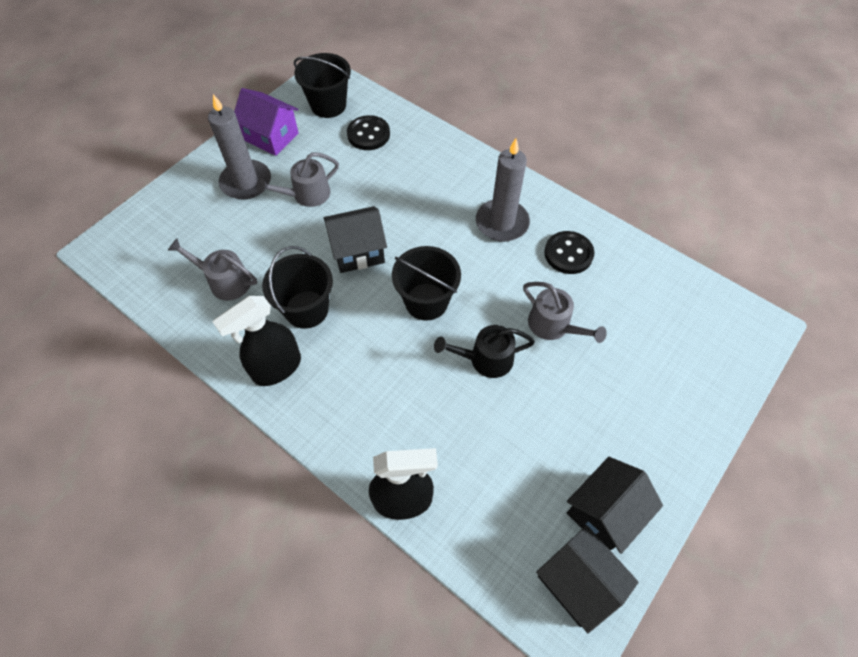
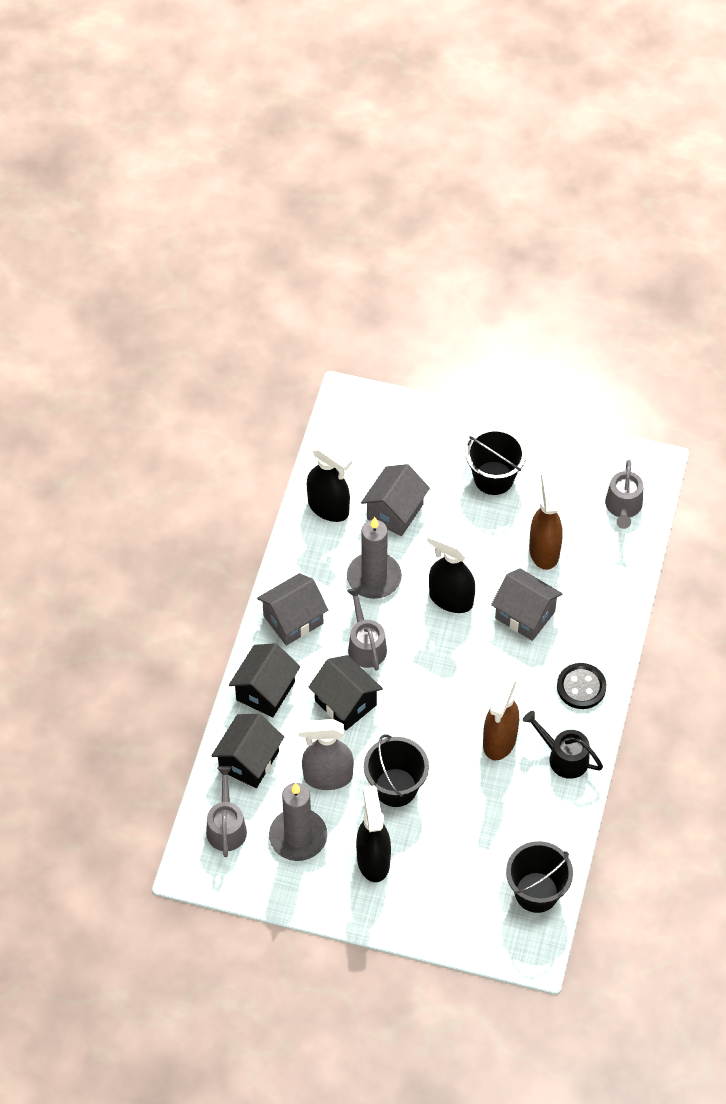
black button: [347,115,390,150] [544,231,594,274] = 2 -> [557,663,606,709] = 1
black spray bottle: [212,296,301,386] [369,448,438,520] = 2 -> [307,441,353,522] [356,785,391,882] [427,529,475,613] = 3
brown spray bottle: none = 0 -> [483,677,519,760] [529,472,563,570] = 2
grey house: none = 0 -> [257,573,328,646] [361,464,430,536] [491,568,562,641] = 3
grey spray bottle: none = 0 -> [298,719,354,790] = 1
purple house: [234,88,299,156] = 1 -> none = 0

